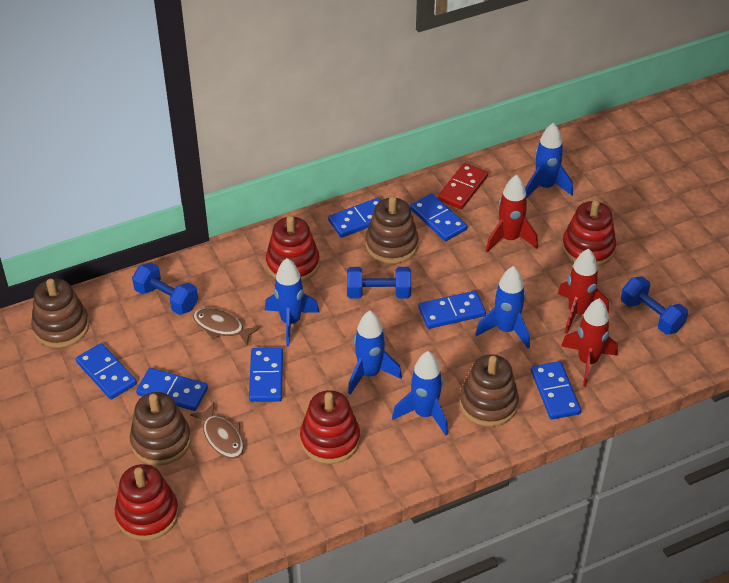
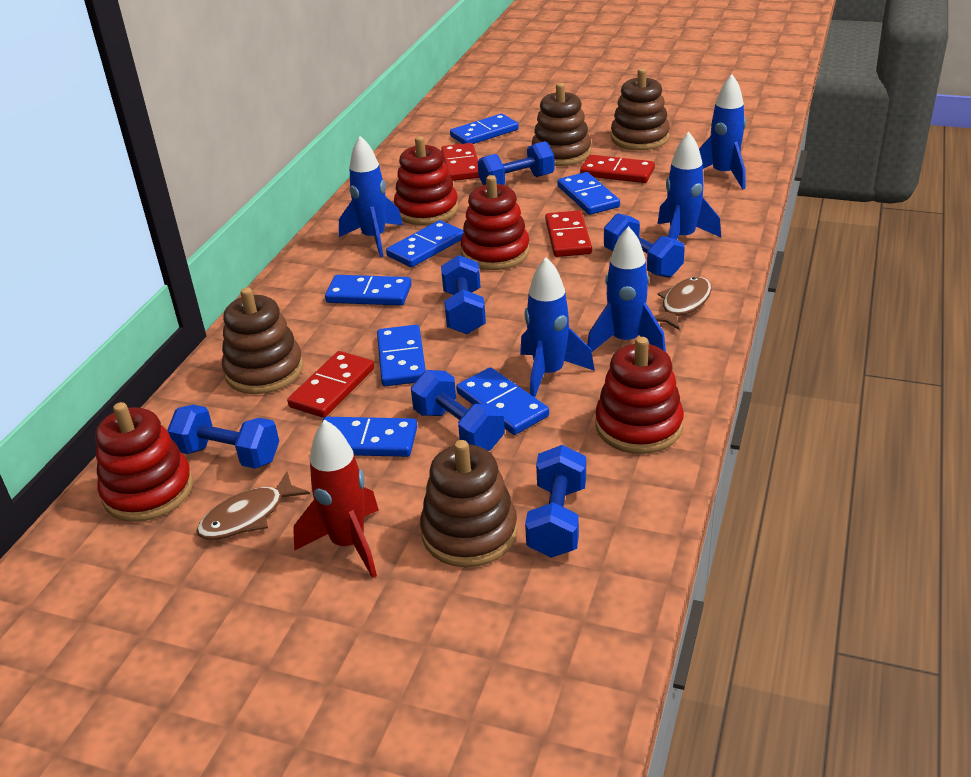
blue dumbbell: [132,263,198,315] [347,267,411,299] [621,276,688,335] = 3 -> [167,405,279,469] [411,370,505,451] [441,255,486,334] [478,141,555,185] [525,445,586,558] [604,213,685,278] = 6
red domino: [438,163,488,209] = 1 -> [287,351,374,418] [441,143,479,181] [545,210,592,257] [580,155,655,183] = 4
red rocket: [486,175,538,253] [558,249,609,334] [561,298,618,387] = 3 -> [293,419,379,578] = 1

